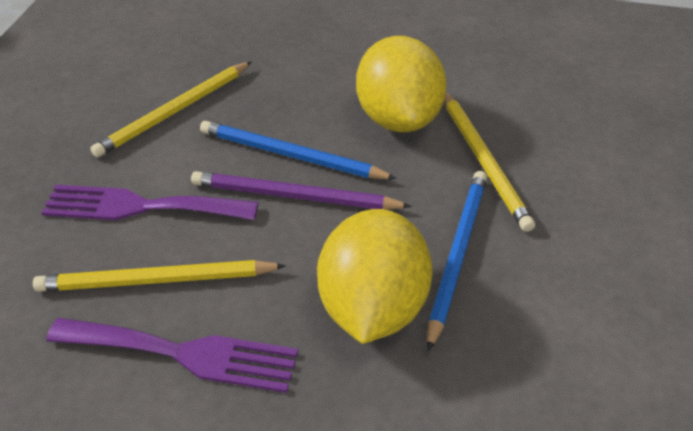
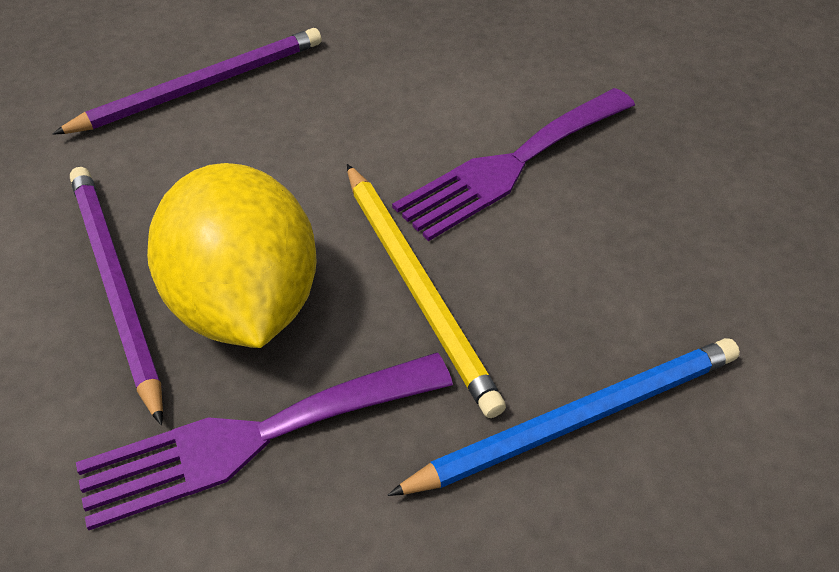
blue pencil: [200,121,397,179] [427,171,487,351] = 2 -> [388,338,740,496] = 1
purple pencil: [191,171,412,209] = 1 -> [53,28,322,135] [70,167,163,426] = 2
yellow lemon: [317,209,433,344] [356,36,447,132] = 2 -> [147,163,316,348] = 1
yellow pencil: [33,260,286,292] [90,61,252,158] [444,93,535,232] = 3 -> [347,164,506,418] = 1

